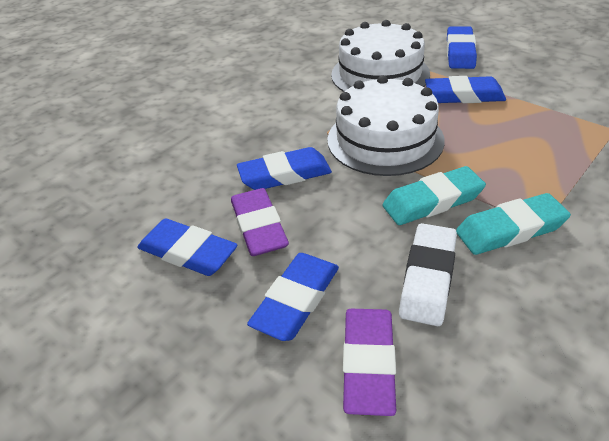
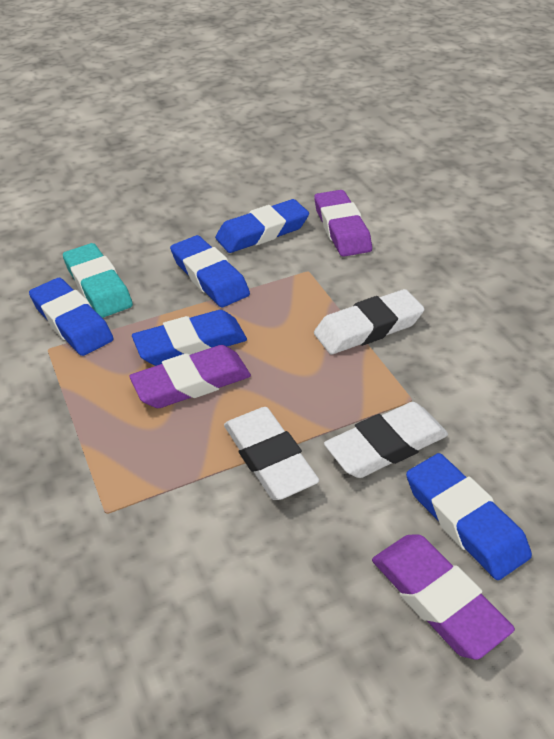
purple eraser: [231,188,289,256] [343,309,396,416] = 2 -> [129,345,251,408] [314,190,372,257] [372,535,515,660] = 3
turquoise eraser: [382,166,486,225] [456,193,571,255] = 2 -> [63,243,133,318] = 1
white cake: [327,75,445,176] [331,20,430,92] = 2 -> none = 0
white eraser: [399,223,457,326] = 1 -> [224,407,319,500] [314,289,424,354] [324,402,448,478] = 3

